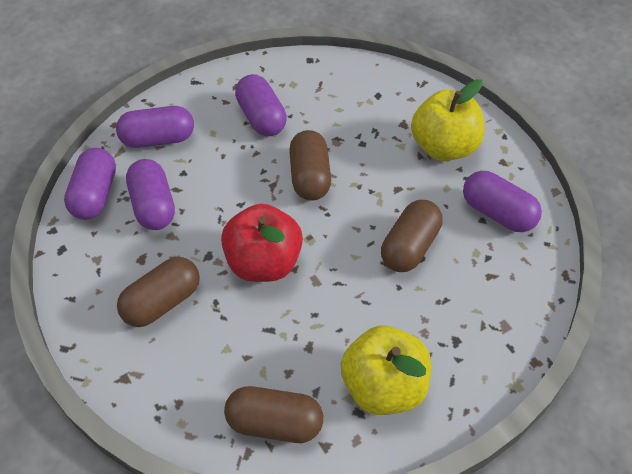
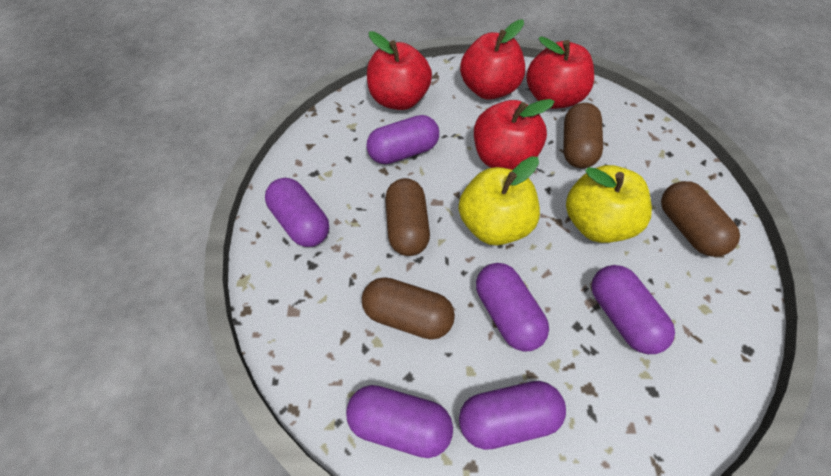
purple capsule: [64,148,116,220] [116,106,194,148] [126,159,175,230] [235,74,287,136] [463,171,542,232] = 5 -> [265,178,329,247] [346,385,453,458] [366,115,439,164] [459,381,566,450] [476,263,549,352] [591,265,675,354] = 6
red apple: [221,204,303,282] = 1 -> [367,31,432,110] [460,20,525,100] [474,99,555,170] [526,36,594,109] = 4

